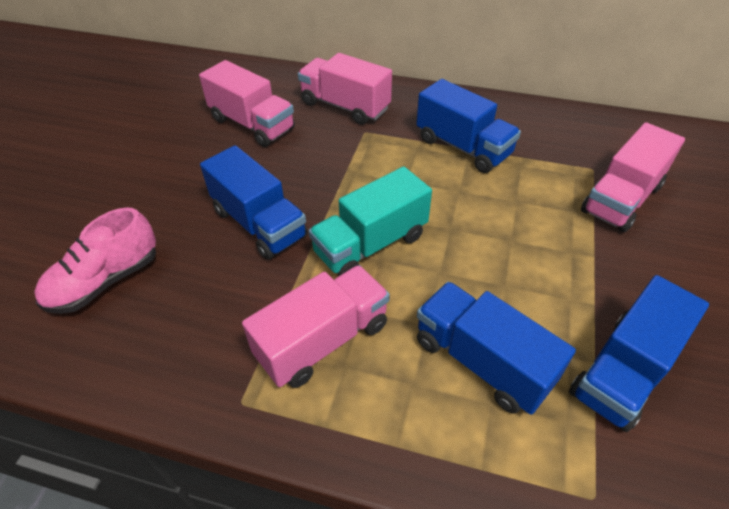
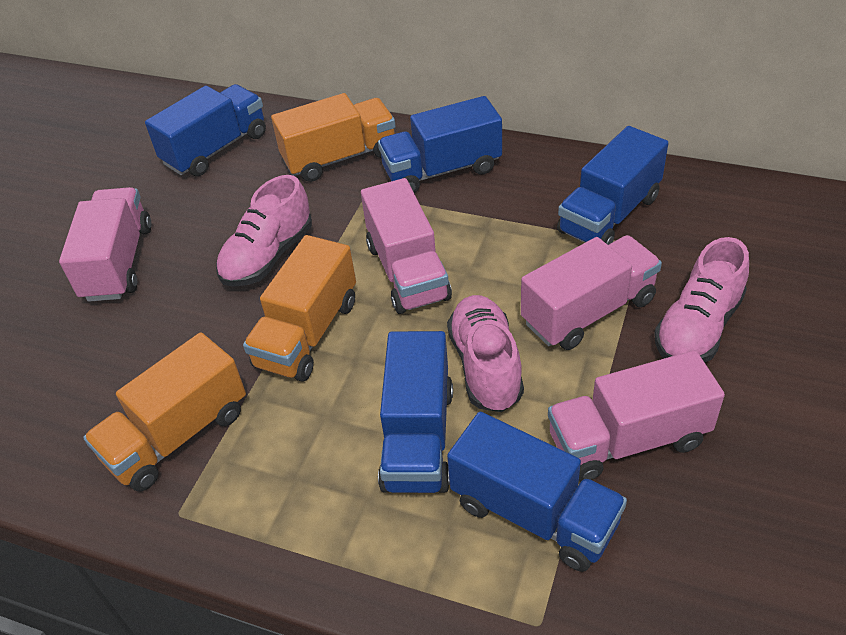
blue truck: [200,145,308,260] [416,79,521,173] [417,281,576,415] [569,275,709,432] = 4 -> [145,84,266,176] [378,96,502,193] [378,331,453,493] [447,412,627,572] [557,126,668,245] = 5
orange truck: none = 0 -> [83,332,246,492] [243,235,356,382] [271,93,396,182] = 3
pink shoe: [34,207,156,314] = 1 -> [216,175,312,287] [447,295,524,412] [654,237,749,362] = 3
turquoise truck: [309,166,432,276] = 1 -> none = 0

